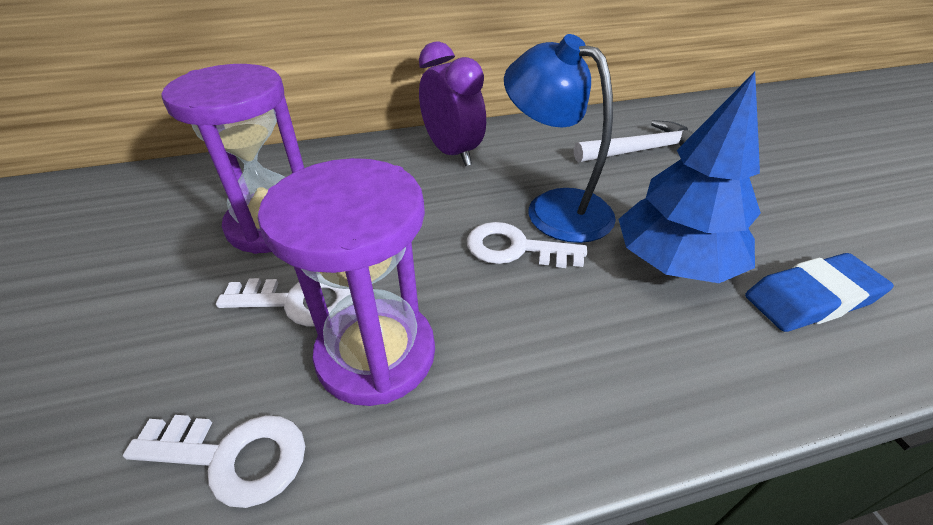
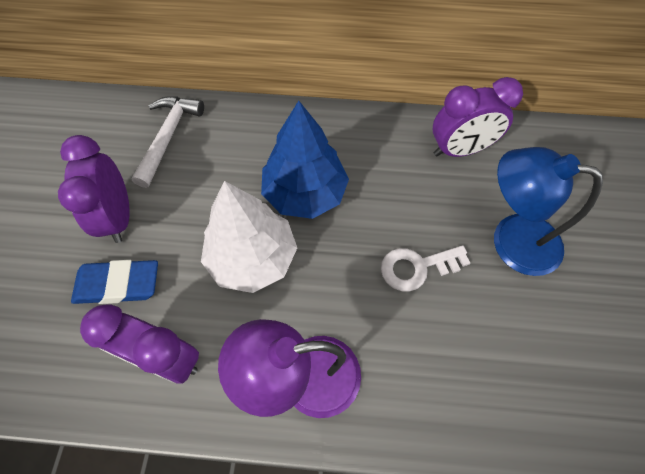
purple clock: [419,41,486,166] = 1 -> [58,135,130,243] [80,304,199,384] [433,77,523,157] = 3
purple hourglass: [162,64,304,254] [258,158,435,406] = 2 -> none = 0
purple lamp: none = 0 -> [218,319,361,418] = 1
white key: [123,415,305,508] [216,278,351,327] [467,222,587,268] = 3 -> [381,245,470,292] = 1
white tree: none = 0 -> [201,181,297,293] = 1

